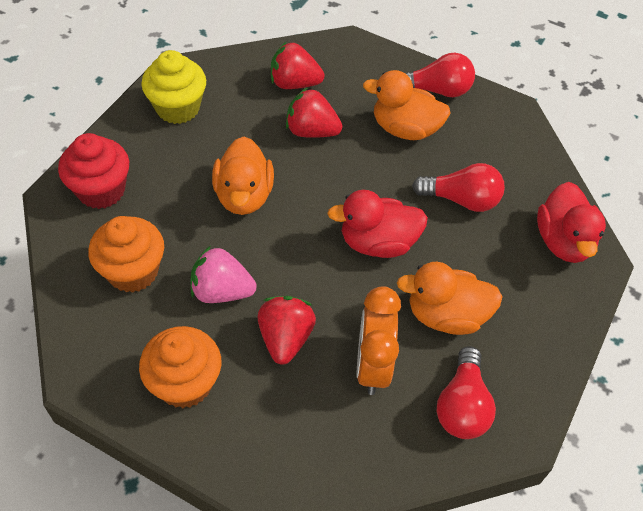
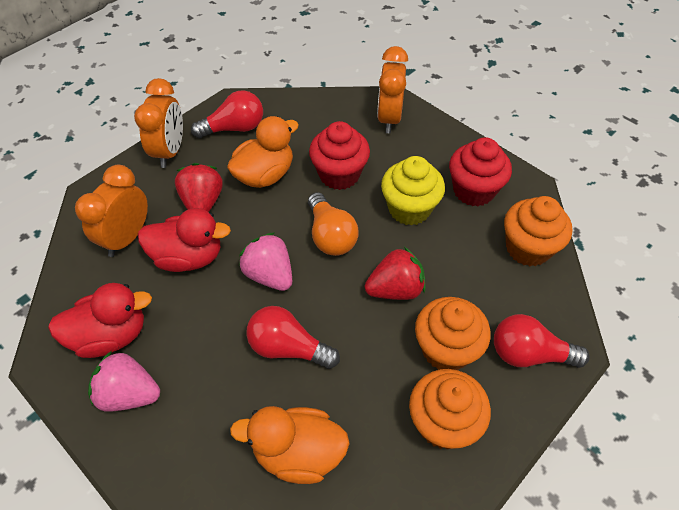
orange clock: [356,286,401,395] = 1 -> [75,165,148,257] [134,78,183,168] [377,46,408,133] = 3
orange cupcake: [88,216,164,293] [139,326,221,408] = 2 -> [409,369,491,449] [415,297,490,370] [504,196,572,266] = 3
orange duck: [212,137,274,215] [363,70,451,140] [397,262,503,335] = 3 -> [227,116,299,188] [230,406,350,484] = 2
orange light bulb: none = 0 -> [308,192,359,256] = 1
pink strawberry: [190,246,257,303] = 1 -> [88,351,160,412] [239,232,292,291] = 2
red cupcake: [58,133,129,209] = 1 -> [309,121,370,190] [449,137,512,206] = 2
red strawberry: [257,296,316,364] [271,42,325,89] [286,87,343,138] = 3 -> [175,163,223,212] [365,247,425,300] = 2

